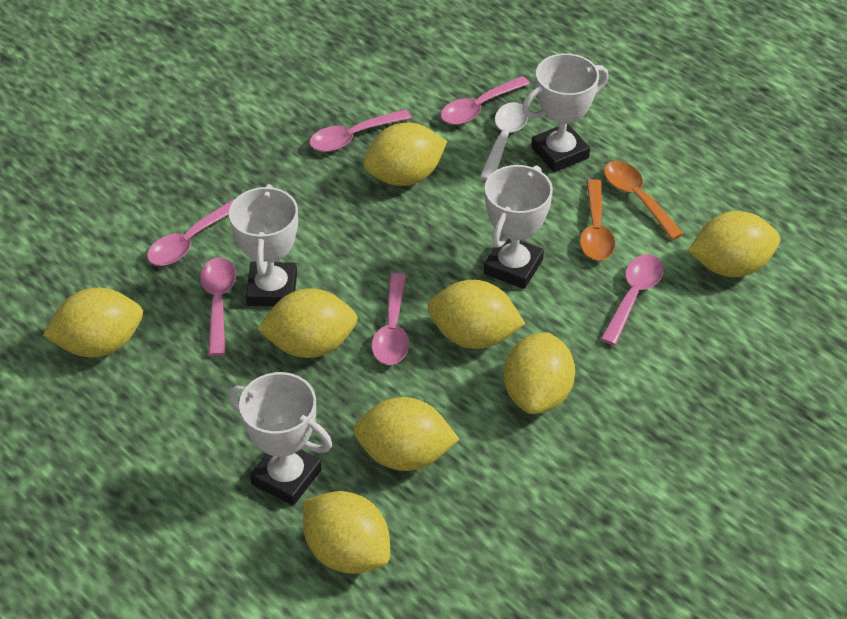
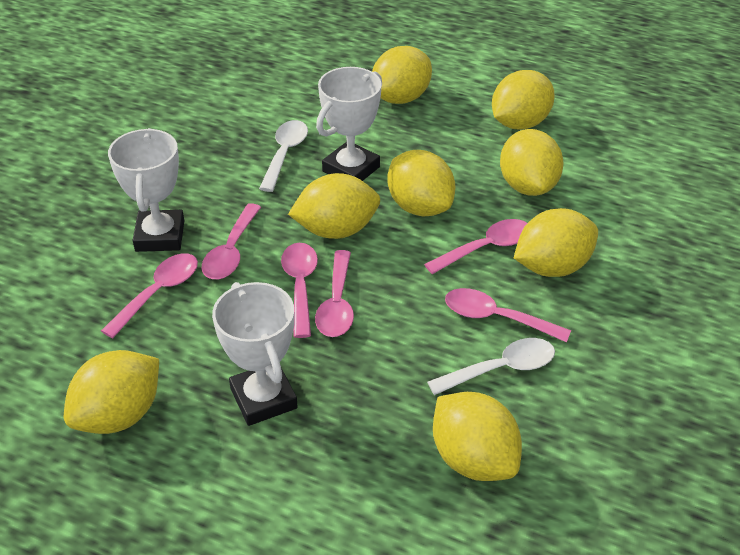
orange spoon: [580,179,615,261] [604,161,684,240] = 2 -> none = 0
white spoon: [480,102,528,181] = 1 -> [259,120,308,192] [427,338,555,395] = 2
white trophy: [229,184,298,307] [229,372,332,506] [484,165,553,289] [522,53,608,172] = 4 -> [108,128,184,252] [212,282,298,426] [316,67,382,181] = 3

